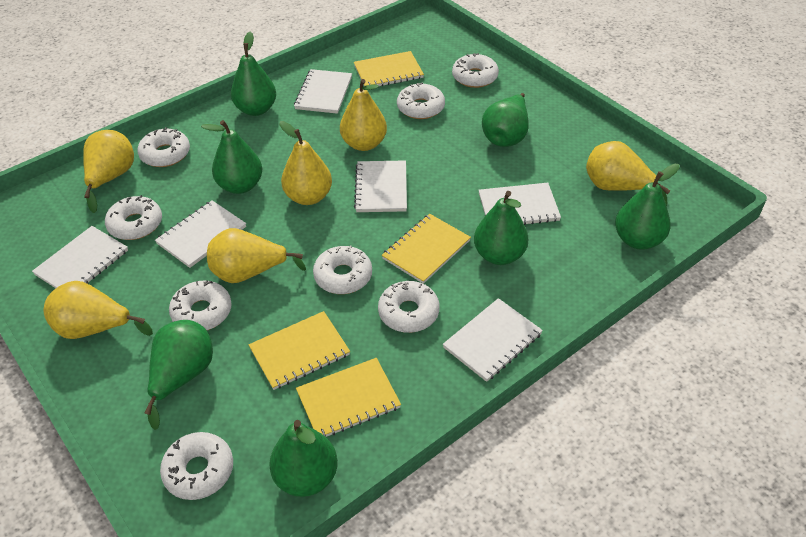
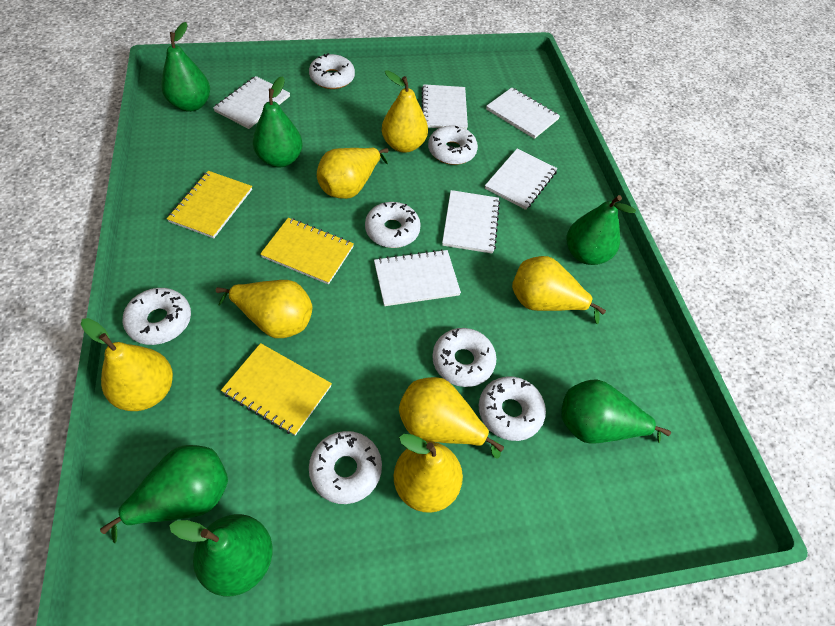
green pear: [144,320,213,430] [201,120,262,194] [231,32,276,116] [269,420,338,497] [474,191,528,265] [482,93,529,147] [615,164,679,250] = 7 -> [100,445,228,543] [161,22,210,112] [169,514,272,597] [253,76,303,167] [561,379,671,444] [567,195,636,265] = 6
white donut: [105,195,162,240] [137,127,190,167] [160,432,233,500] [169,280,232,330] [313,245,372,294] [378,281,440,333] [397,83,445,119] [452,53,499,88] = 8 -> [123,288,191,345] [309,53,355,89] [309,431,382,504] [365,202,421,248] [428,125,478,165] [432,328,496,387] [479,376,546,441] = 7
yellow notebook: [249,311,350,390] [296,358,401,437] [354,51,424,86] [382,214,471,284] = 4 -> [167,171,252,238] [221,343,332,436] [260,218,354,285] = 3
yellow pear: [44,281,153,339] [83,130,134,213] [207,228,306,283] [279,121,332,205] [340,79,387,151] [586,141,670,206] = 6 -> [81,318,173,411] [216,280,312,338] [317,148,389,199] [382,70,428,153] [394,434,463,513] [399,377,504,459] [512,256,606,324] = 7

